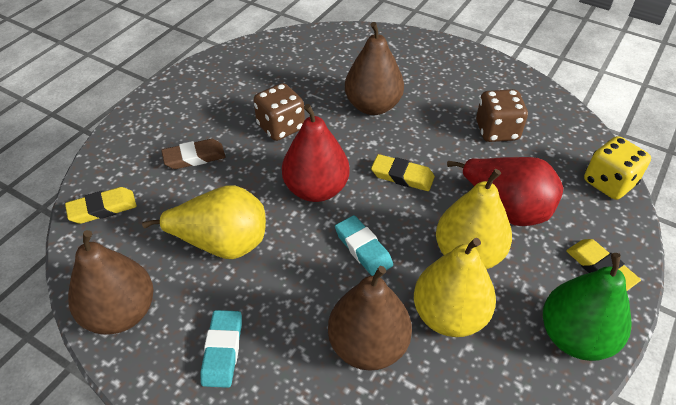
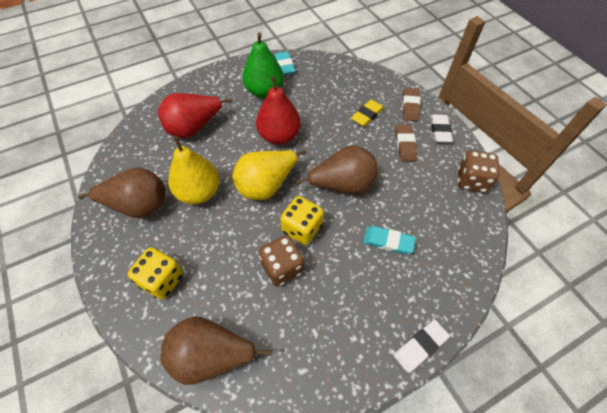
brown eraser: [161,139,226,169] = 1 -> [395,125,417,161] [402,88,420,121] = 2
white eraser: none = 0 -> [394,320,450,373] [430,115,453,142] = 2
yellow dice: [584,136,651,200] = 1 -> [128,247,183,300] [280,196,324,245] = 2
yellow eraser: [65,187,137,224] [371,154,435,191] [566,239,641,291] = 3 -> [351,100,384,127] = 1
yellow pear: [142,185,266,259] [414,238,496,337] [436,169,512,269] = 3 -> [168,136,219,204] [232,150,306,200] = 2

